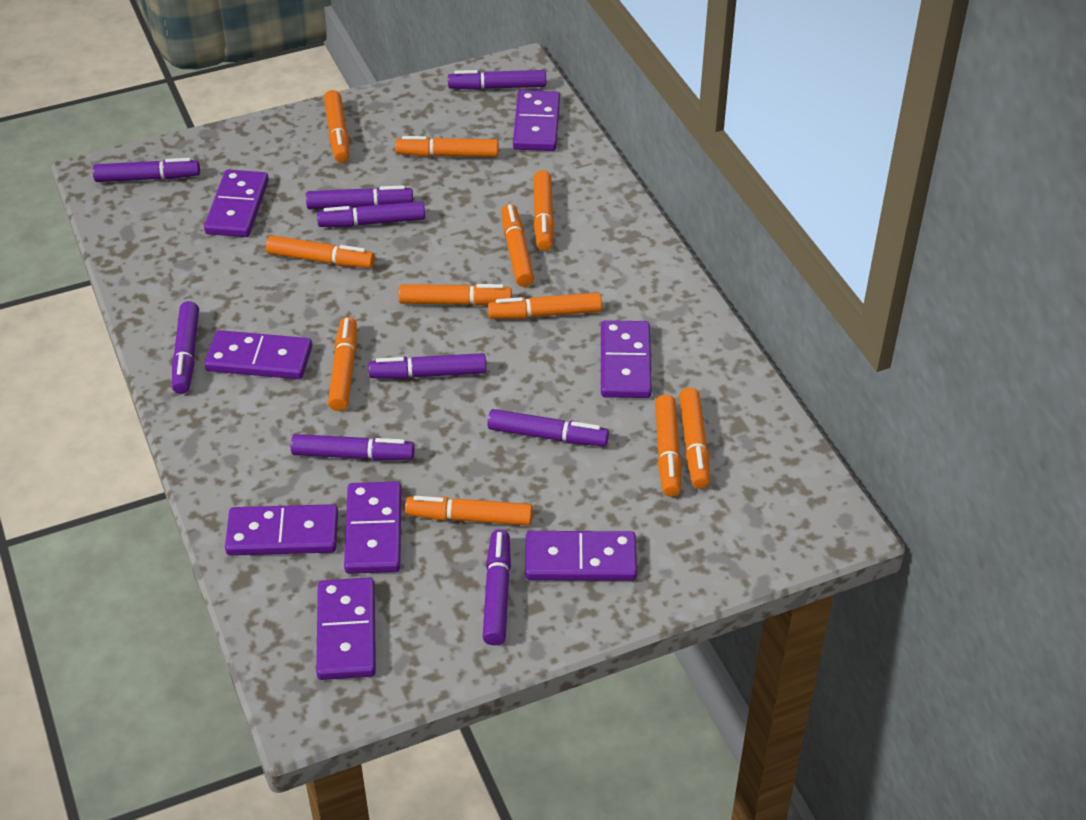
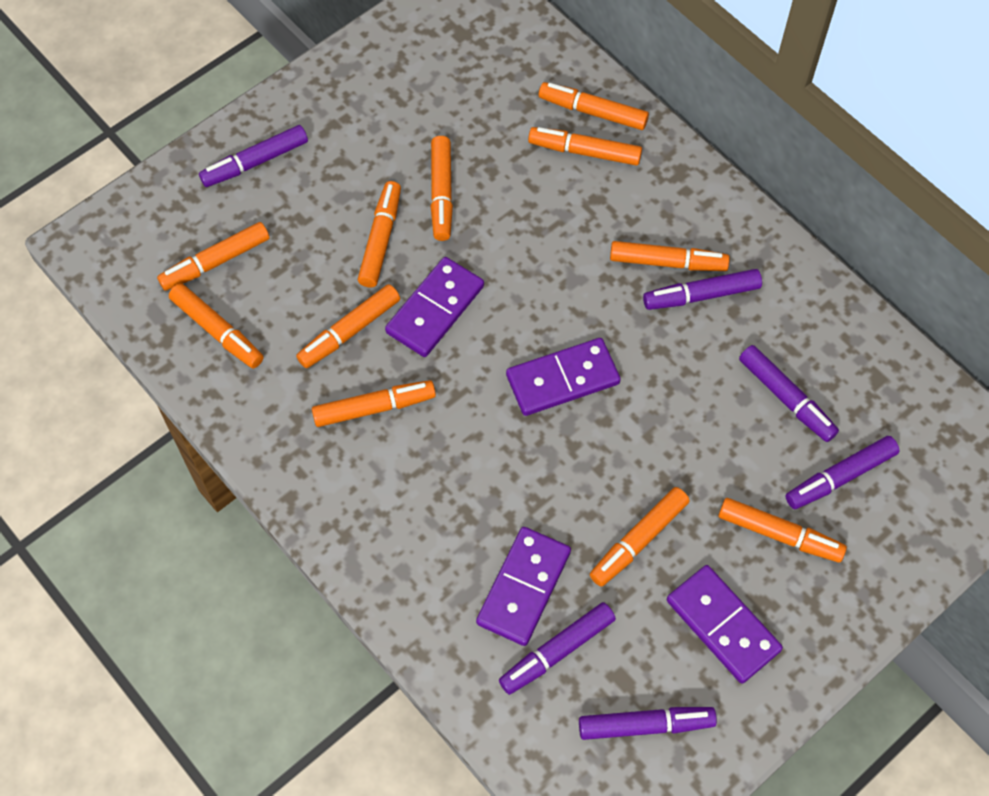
purple domino: [204,170,269,237] [204,330,312,379] [225,504,338,556] [316,578,376,680] [344,481,402,574] [513,90,560,151] [525,531,637,581] [601,320,652,398] = 8 -> [385,257,484,357] [476,527,571,646] [506,338,621,416] [667,565,783,684] = 4
purple marker: [93,158,200,182] [172,301,199,394] [291,434,415,461] [306,185,413,209] [317,201,425,227] [368,353,486,379] [448,70,546,90] [483,529,511,645] [487,409,609,446] = 9 -> [199,125,308,187] [499,602,616,695] [579,707,717,740] [643,269,762,310] [739,345,839,442] [785,436,900,509] = 6

